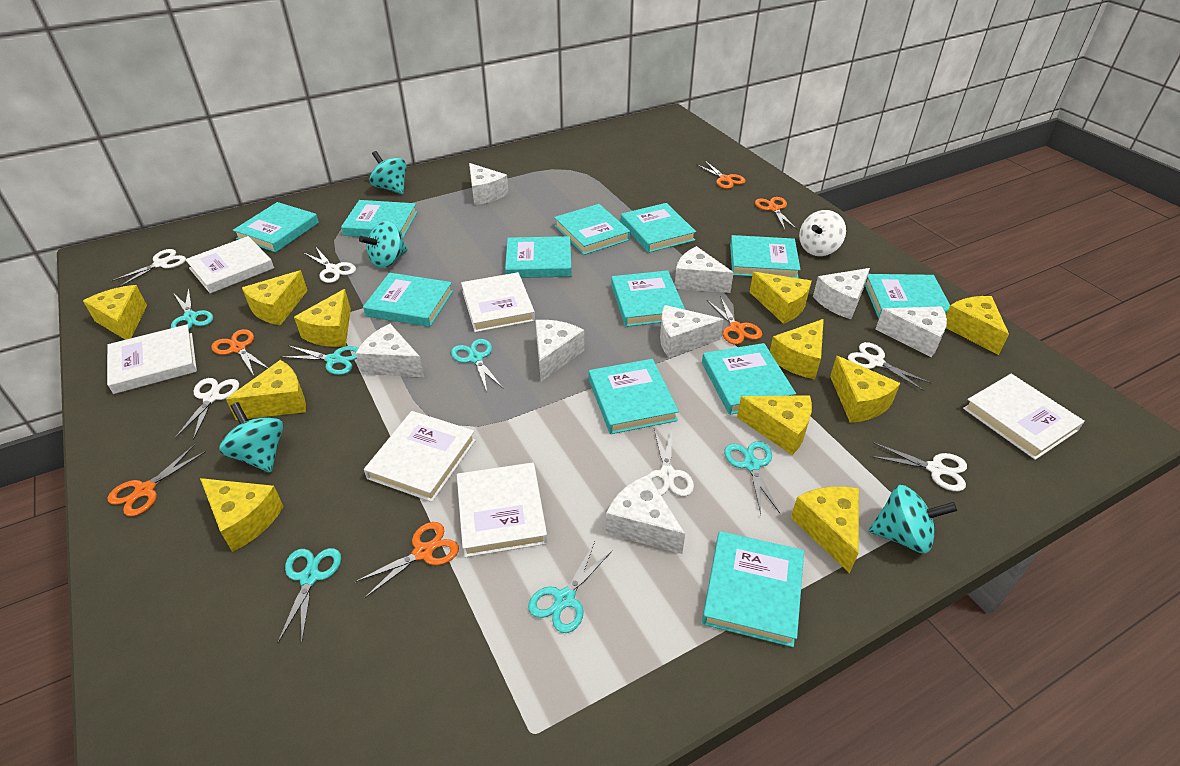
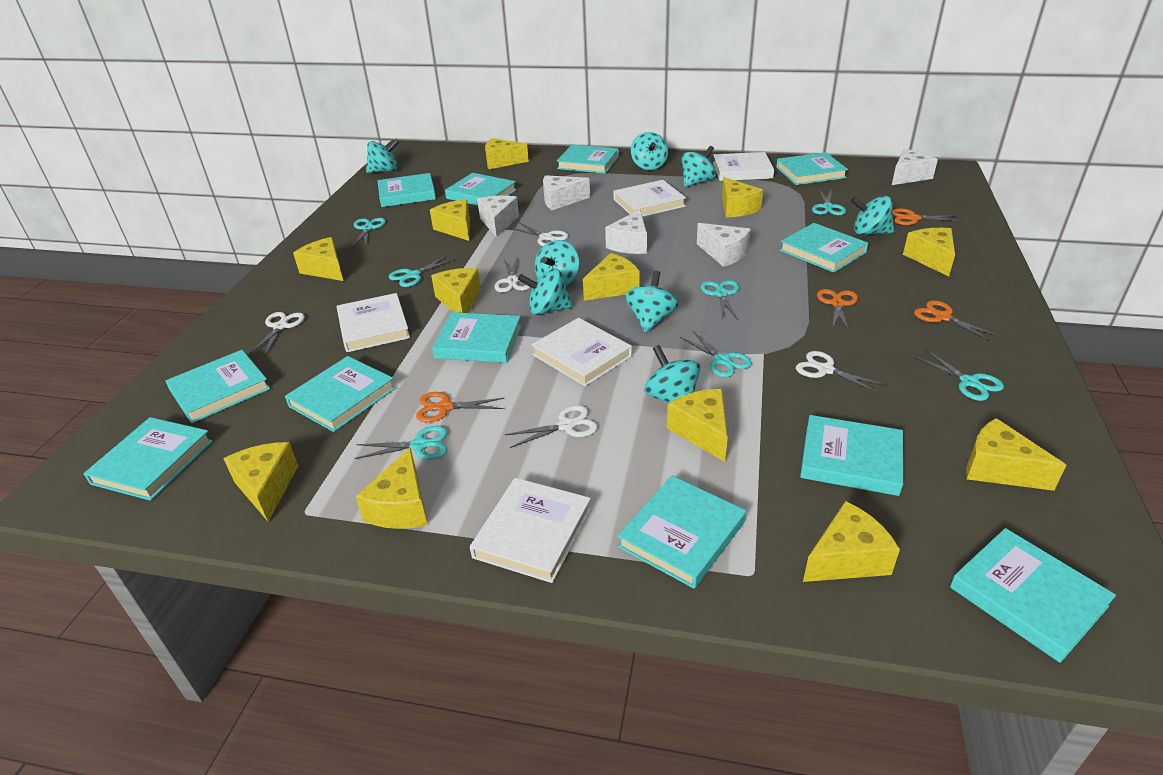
orange scissors: [108,445,206,517] [211,329,268,376] [354,522,459,598] [696,161,746,189] [707,296,762,345] [755,197,797,230] = 6 -> [416,392,504,422] [817,289,858,332] [892,209,961,225] [914,300,999,341] = 4
turquoise scissors: [171,288,213,329] [278,548,341,644] [281,346,358,375] [451,339,503,392] [528,542,613,633] [724,441,780,514] = 6 -> [352,218,386,247] [355,426,448,460] [389,255,455,287] [680,331,752,377] [701,280,739,321] [812,188,846,215] [914,349,1004,401] = 7
turquoise spinning top: [219,402,283,473] [359,221,408,268] [370,151,407,194] [868,485,957,553] = 4 -> [366,139,399,173] [518,268,573,315] [535,240,579,286] [625,271,678,333] [631,132,668,170] [644,345,700,404] [681,146,716,187] [851,196,894,235] = 8
white book: [107,324,197,394] [185,236,274,294] [364,411,476,502] [457,463,548,557] [461,272,535,332] [963,374,1085,460] = 6 -> [337,293,410,352] [470,478,591,583] [531,318,632,386] [613,180,686,217] [713,152,774,181] = 5
white cheese: [356,324,424,377] [469,163,509,205] [535,320,584,382] [606,475,685,554] [660,305,724,358] [675,246,734,293] [813,268,870,319] [876,306,947,357] = 8 -> [477,196,519,237] [543,175,590,210] [605,210,647,254] [697,223,751,267] [892,149,938,185] = 5
white scissors: [112,249,186,287] [175,378,239,440] [304,247,356,283] [648,429,694,496] [848,342,931,391] [870,442,967,491] = 6 -> [249,312,305,355] [494,256,530,293] [504,405,598,448] [510,223,568,246] [796,351,886,394] = 5
white spinning top: [799,210,846,256] = 1 -> none = 0
yellow cheese: [83,285,147,340] [200,478,284,552] [226,360,306,420] [242,270,308,325] [294,289,351,347] [737,395,812,455] [750,272,812,324] [770,319,824,379] [791,486,859,573] [830,356,900,423] [946,296,1009,355] = 11 -> [223,442,298,522] [293,237,343,281] [355,447,427,529] [430,199,470,241] [431,268,481,313] [485,138,529,169] [583,253,639,301] [667,389,728,462] [722,177,763,218] [803,501,900,582] [903,228,955,277] [966,418,1066,491] = 12

